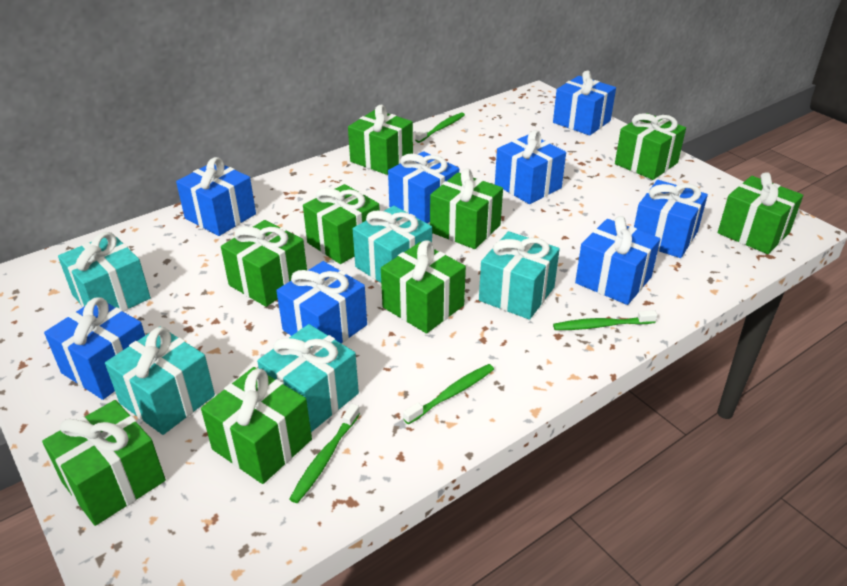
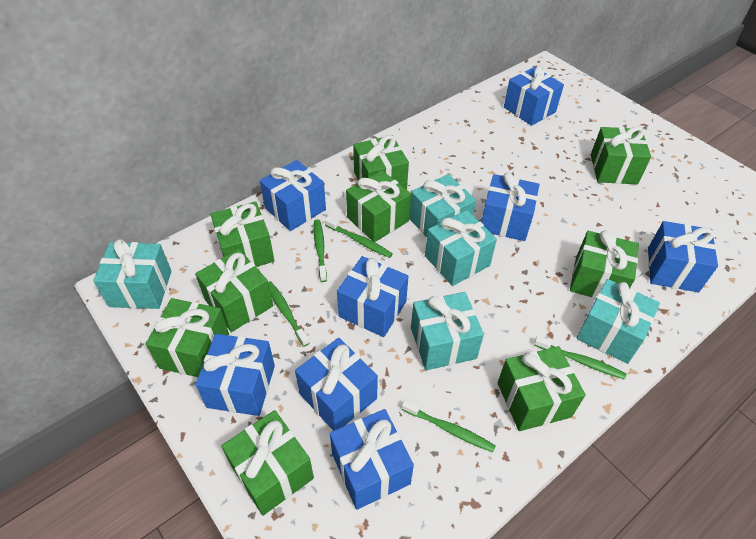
green toothbrush: [290,404,360,503] [403,364,494,425] [415,113,465,143] [553,310,657,330] = 4 -> [268,281,309,347] [314,220,327,282] [325,217,393,258] [402,400,496,452] [534,336,626,380] = 5

